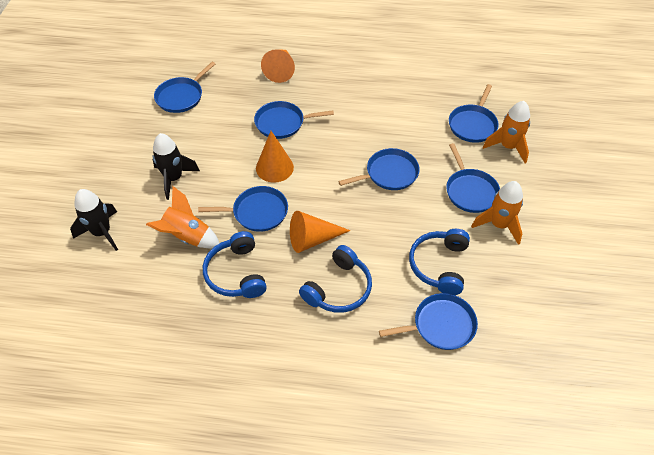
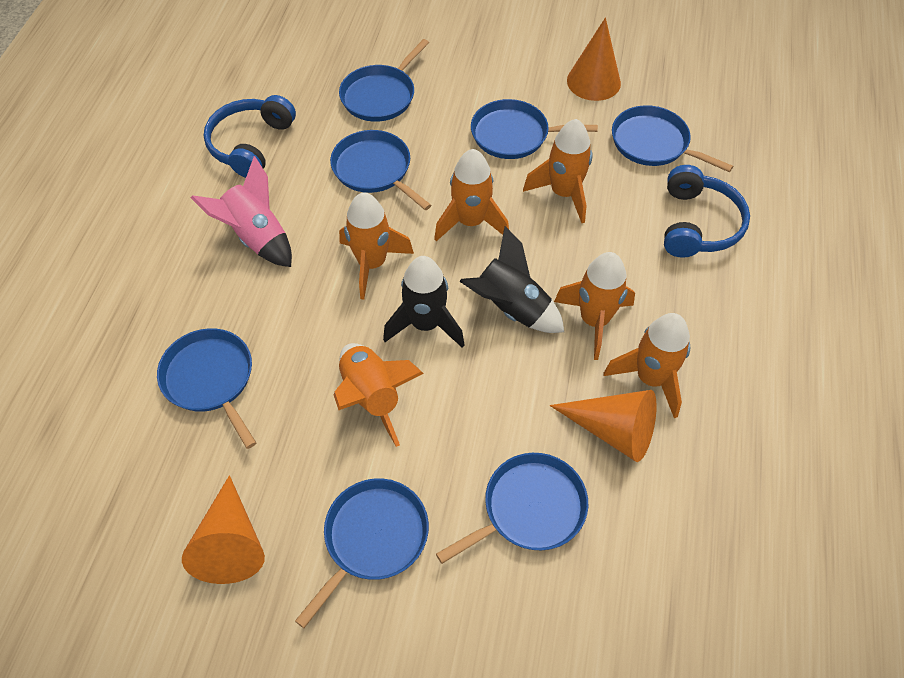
blue headphones: [203,231,267,298] [299,245,372,313] [409,229,470,295] = 3 -> [204,95,296,178] [664,165,750,258] = 2
orange rocket: [146,186,220,248] [471,181,523,245] [483,101,530,163] = 3 -> [334,343,424,447] [339,193,414,300] [434,149,509,241] [523,119,593,223] [554,252,635,360] [603,313,690,418] = 6
pink rocket: none = 0 -> [191,156,292,267] = 1

